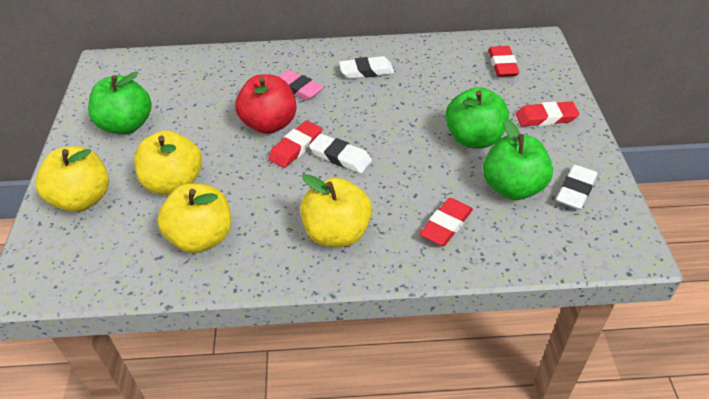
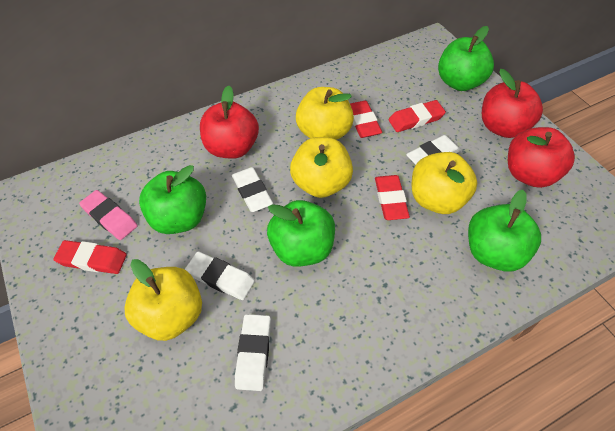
green apple: [88,72,151,134] [445,87,509,148] [483,119,553,200] = 3 -> [139,165,206,234] [267,200,335,267] [438,26,494,91] [468,190,541,272] = 4
red apple: [235,74,297,134] = 1 -> [200,85,259,159] [482,69,543,138] [508,127,575,188] = 3
white eraser: [309,134,372,173] [339,56,394,79] [556,164,597,210] = 3 -> [185,251,255,300] [232,167,273,212] [235,314,271,391] [406,135,461,165] = 4

